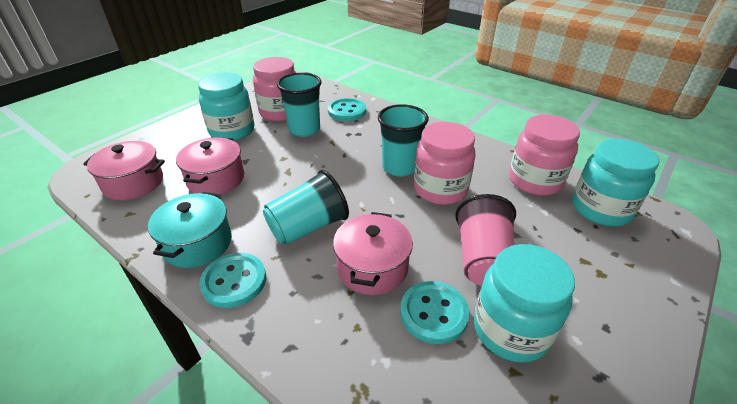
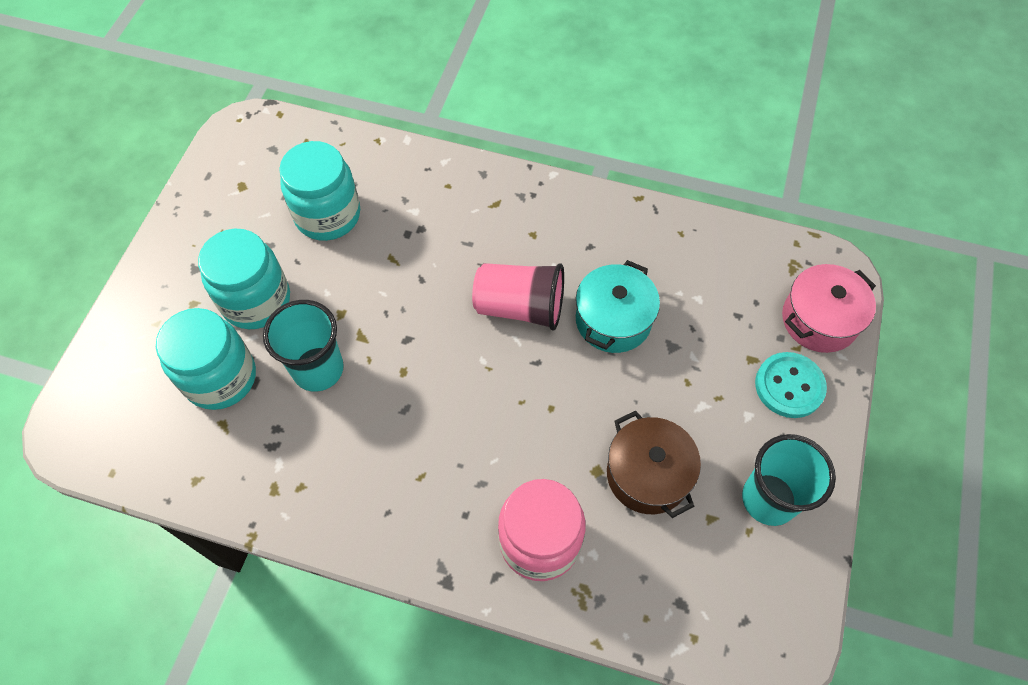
brown pot: none = 0 -> [607,411,701,518] = 1
pink jar: [253,57,296,121] [414,122,476,205] [509,115,580,196] = 3 -> [498,479,586,581] = 1
pink pot: [83,141,165,200] [176,137,244,194] [333,212,413,295] = 3 -> [782,264,876,353] = 1
turquoise button: [199,253,266,308] [328,98,366,121] [400,281,470,344] = 3 -> [755,352,827,418] = 1
turquoise cup: [263,170,349,245] [277,73,322,137] [378,104,429,177] = 3 -> [263,300,344,392] [742,434,836,526] = 2

